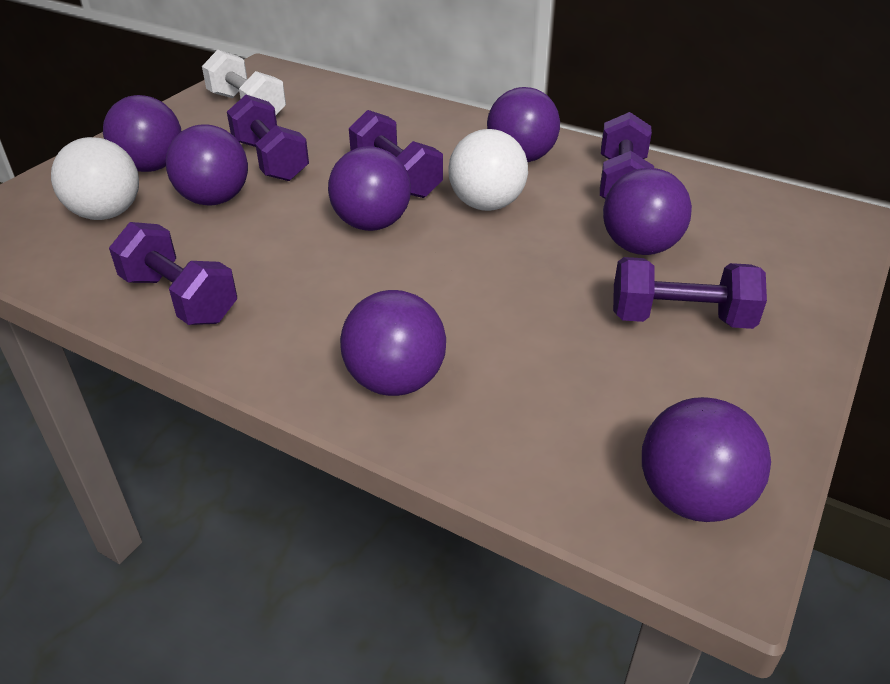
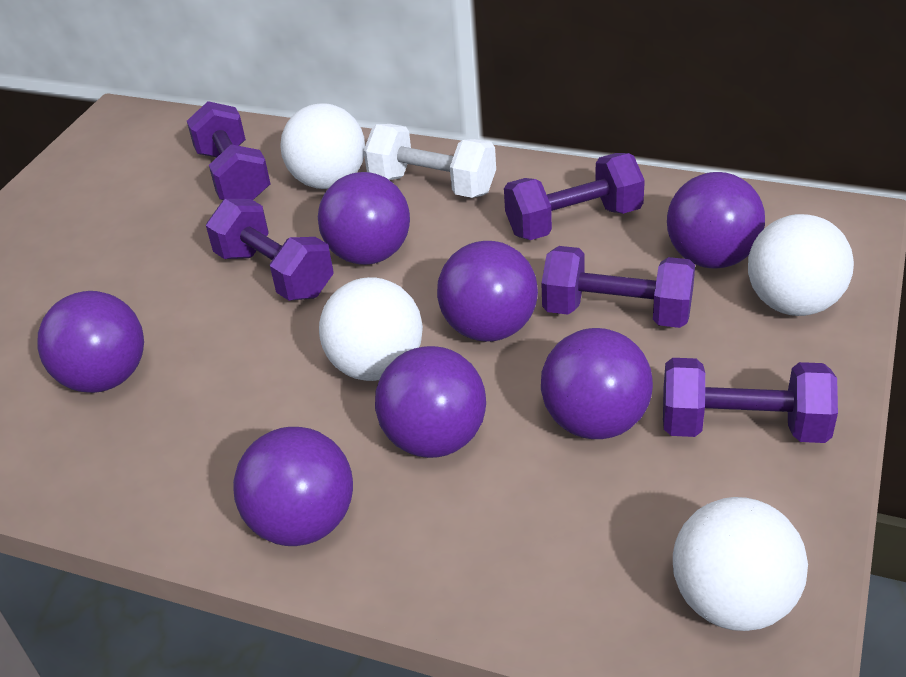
white ball: [51,137,139,220] [448,129,528,211] = 2 -> [281,103,365,189] [319,277,423,381] [673,497,808,631] [748,214,854,316] = 4

